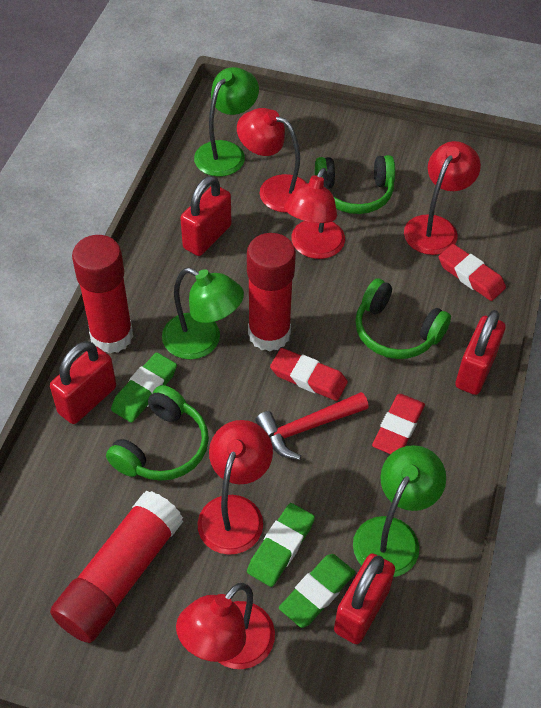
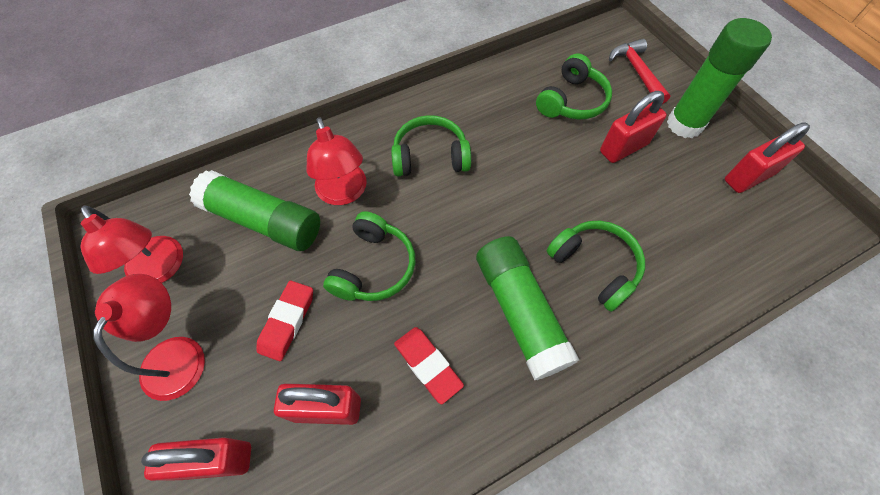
green eraser: [111,352,177,423] [247,503,315,587] [279,554,355,628] = 3 -> none = 0
green glue stick: none = 0 -> [189,170,320,251] [476,236,579,380] [667,18,772,138] = 3
green headphones: [106,385,209,481] [315,155,395,214] [355,278,451,359] = 3 -> [323,211,415,301] [391,115,471,176] [536,53,612,120] [547,221,645,312] = 4
green lamp: [162,268,244,360] [194,67,259,177] [353,445,446,577] = 3 -> none = 0
red eraser: [270,348,348,401] [372,394,425,454] [439,244,506,301] = 3 -> [256,281,313,361] [394,327,464,404] = 2
red glue stick: [50,491,183,643] [72,235,133,354] [247,233,296,352] = 3 -> none = 0
red lamp: [176,583,275,669] [198,420,273,555] [237,108,307,213] [284,168,345,259] [404,141,481,255] = 5 -> [81,206,183,283] [93,274,205,401] [306,117,367,205] = 3

